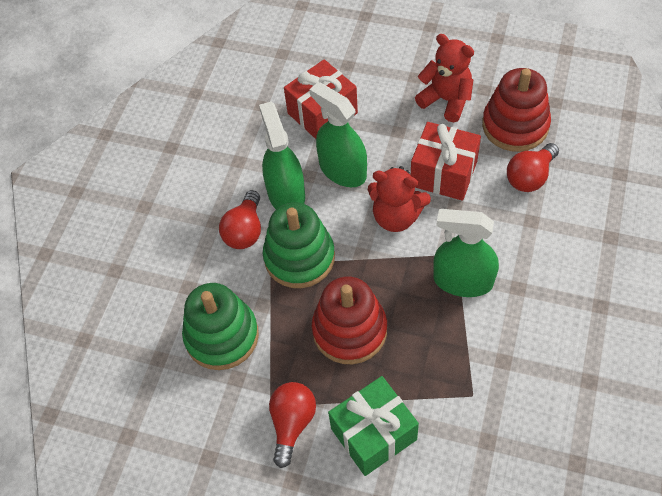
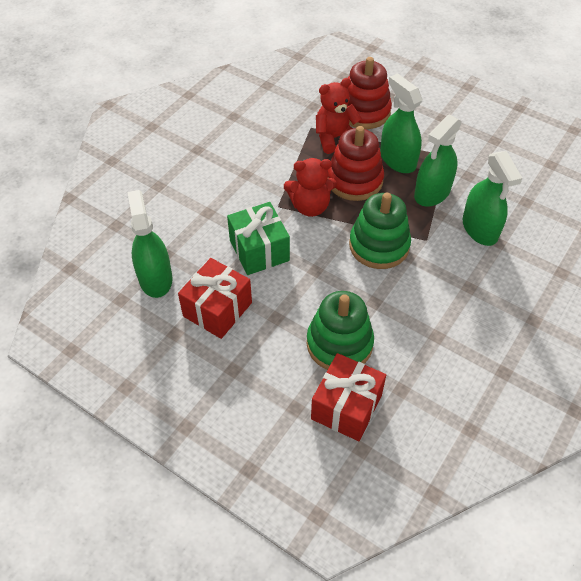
green spray bottle: [259,101,305,209] [309,82,367,187] [433,209,499,297] = 3 -> [127,190,172,298] [380,73,422,173] [414,115,462,207] [463,151,522,246] = 4
red light bulb: [219,190,261,249] [269,382,316,468] [507,143,559,192] = 3 -> none = 0

